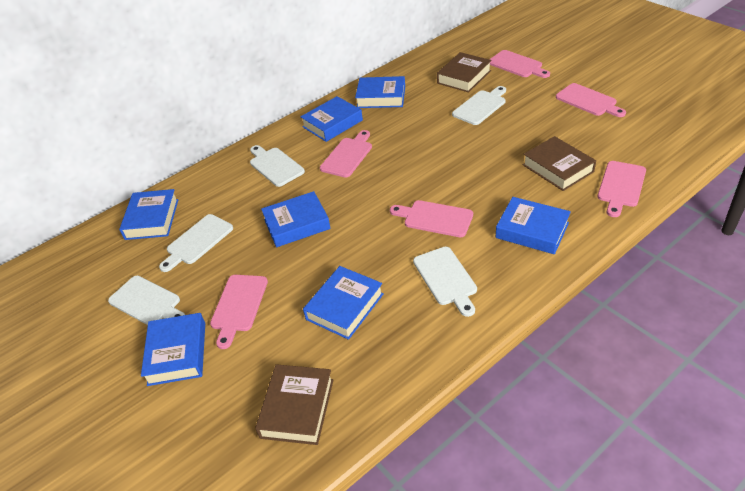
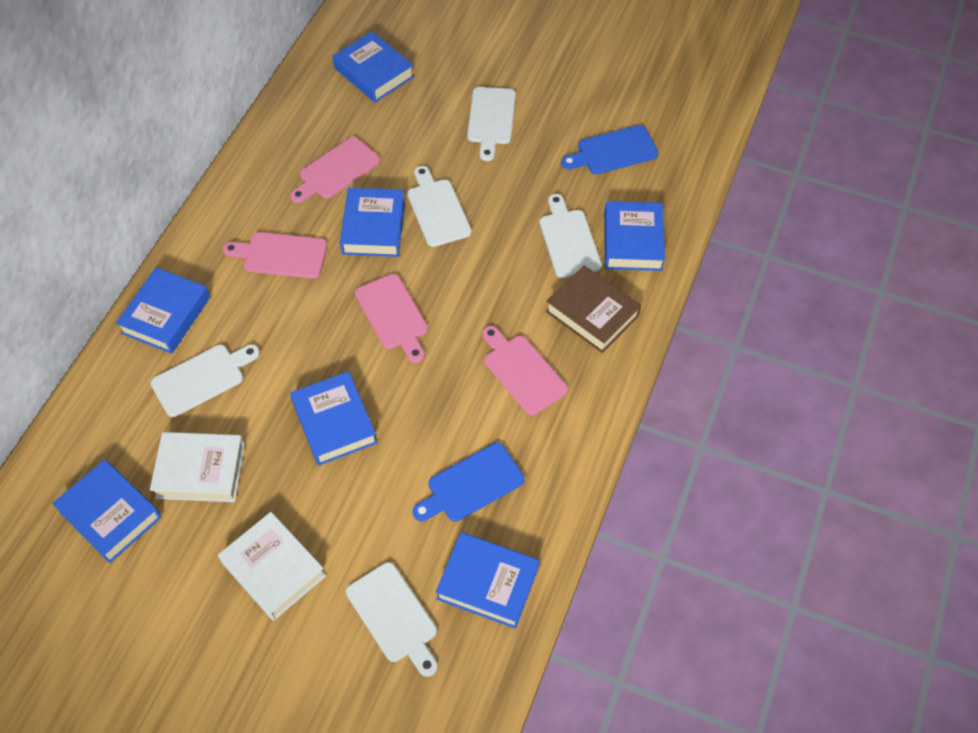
blue cutting board: none = 0 -> [412,443,525,522] [561,125,659,174] = 2
brown book: [255,364,334,445] [437,52,492,93] [523,136,596,191] = 3 -> [546,265,641,353] = 1
pink cutting board: [210,275,268,349] [320,130,372,178] [390,200,473,237] [489,50,550,78] [556,83,626,117] [597,161,646,217] = 6 -> [223,232,327,279] [290,137,380,203] [355,274,428,363] [482,326,568,415] = 4
white book: none = 0 -> [150,432,245,502] [218,512,326,621] = 2

